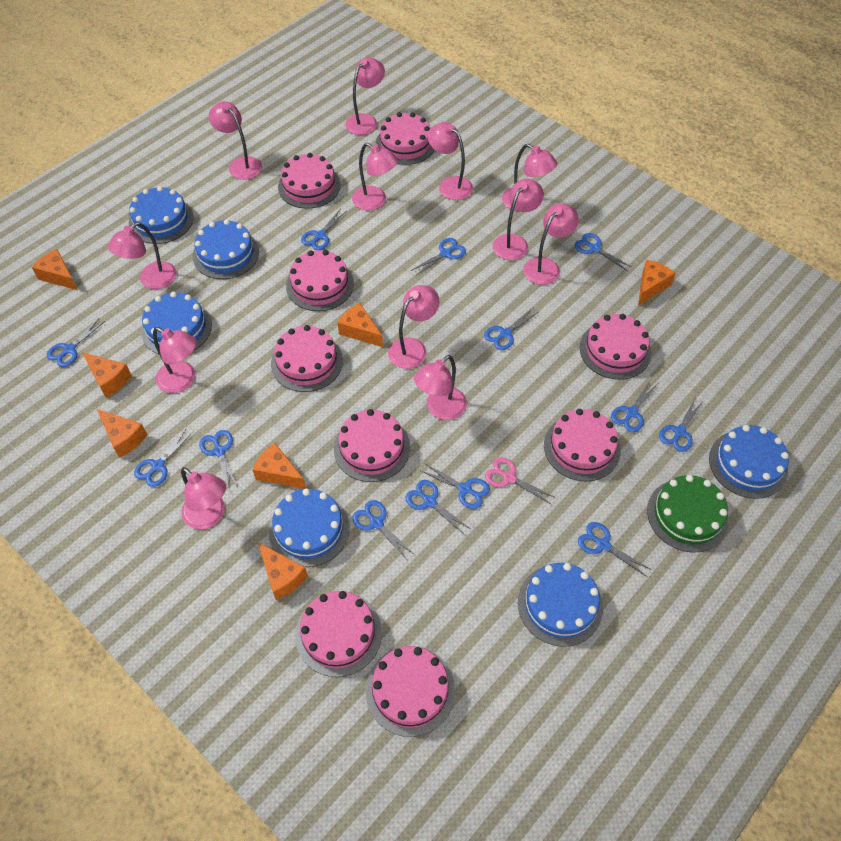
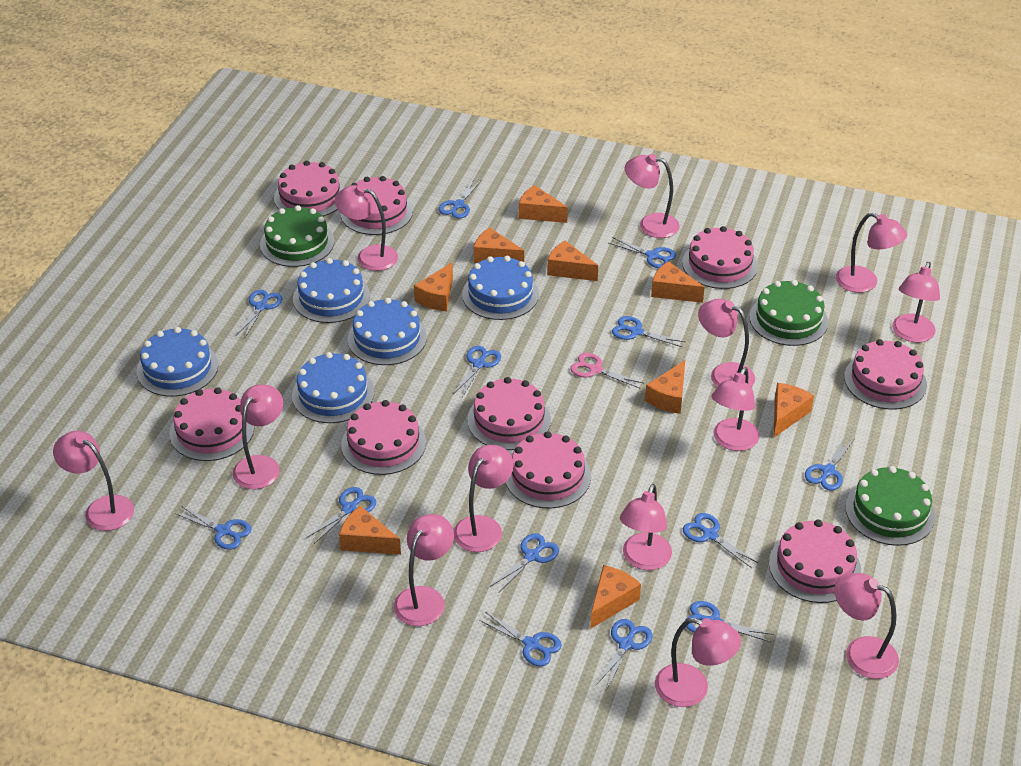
blue cake: [129,186,194,244] [141,292,212,354] [193,219,259,279] [269,489,350,567] [518,563,603,647] [709,425,789,499] = 6 -> [137,327,219,396] [292,352,374,423] [293,258,370,323] [348,298,427,365] [462,256,539,320] = 5
green cake: [647,475,729,552] = 1 -> [260,205,335,267] [749,280,828,346] [845,466,935,546] = 3
orange cheese: [32,249,78,290] [82,352,132,398] [97,409,147,458] [252,443,306,489] [258,542,308,600] [337,303,383,347] [638,260,676,306] = 7 -> [339,506,401,555] [414,262,453,311] [474,228,524,263] [519,185,568,223] [547,241,598,281] [590,565,641,629] [645,360,685,414] [651,261,705,303] [774,383,814,437] = 9
pink lamp: [108,222,177,289] [153,327,197,393] [181,467,226,530] [209,101,262,180] [345,57,385,135] [352,143,398,210] [388,285,440,369] [414,355,467,420] [428,122,473,200] [493,179,544,260] [502,144,557,211] [524,203,579,285] = 12 -> [53,431,134,531] [233,384,283,489] [335,185,398,271] [394,514,454,626] [454,445,514,552] [620,484,672,570] [625,154,680,238] [655,618,741,707] [698,299,755,387] [712,367,759,451] [834,573,899,679] [836,212,907,293] [892,262,940,342] = 13

